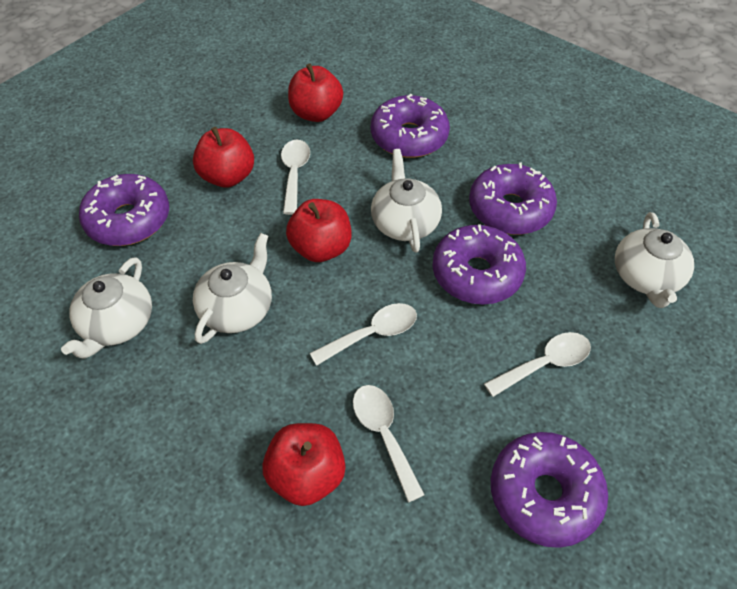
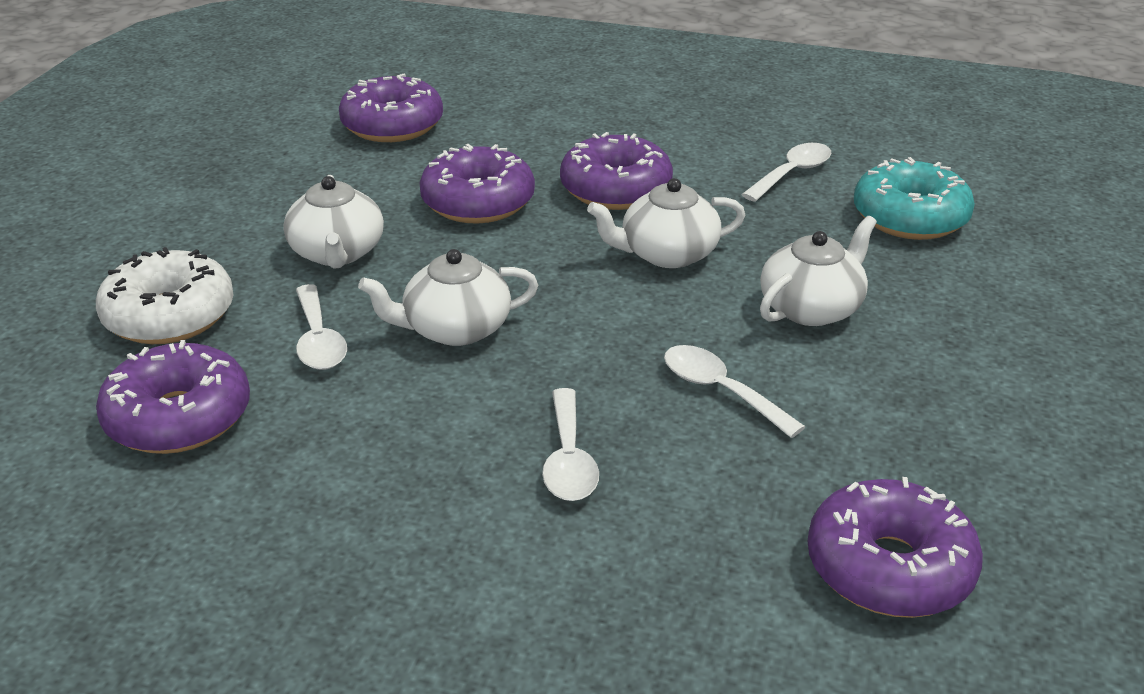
red apple: [193,127,254,188] [262,423,346,506] [286,199,351,262] [288,63,343,122] = 4 -> none = 0
turquoise donut: none = 0 -> [854,157,975,240] = 1
white donut: none = 0 -> [96,247,234,344] = 1

